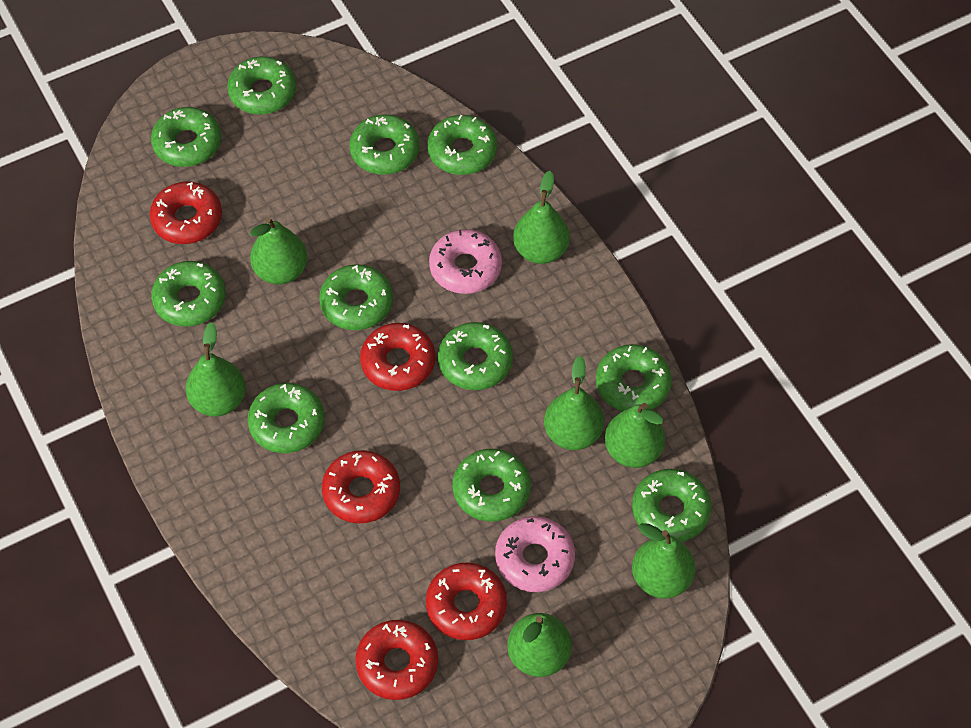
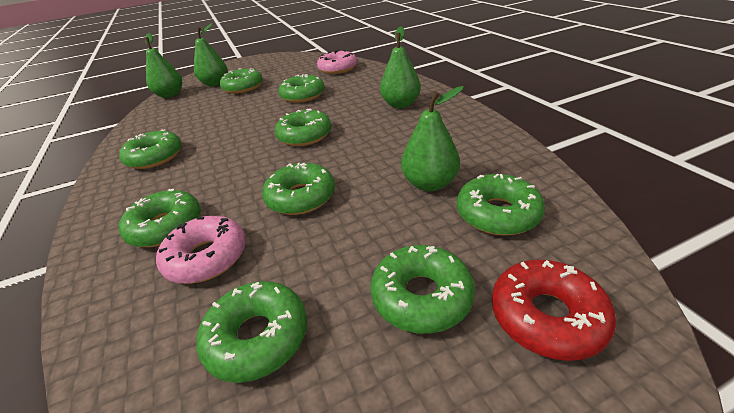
green donut: [151,107,221,167] [151,261,226,327] [227,56,296,115] [247,383,325,453] [319,264,393,330] [349,114,420,175] [427,115,497,175] [438,322,513,390] [453,449,531,522] [596,344,672,411] [632,469,711,542] = 11 -> [119,129,182,169] [119,189,201,247] [197,281,307,383] [219,68,263,94] [262,163,335,215] [275,109,331,146] [278,74,325,103] [370,245,475,334] [457,174,545,236] = 9
green pear: [186,322,246,417] [250,217,308,285] [507,613,572,677] [513,171,570,264] [544,356,604,450] [605,403,665,468] [632,523,696,599] = 7 -> [145,33,182,98] [194,23,227,86] [380,26,421,108] [401,86,464,191] = 4
red donut: [150,182,222,244] [322,450,400,524] [355,620,438,700] [360,323,435,391] [426,562,507,640] = 5 -> [492,260,616,361] = 1

